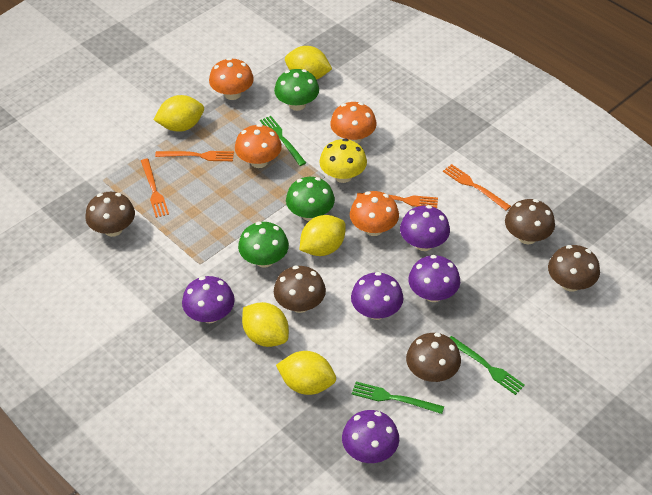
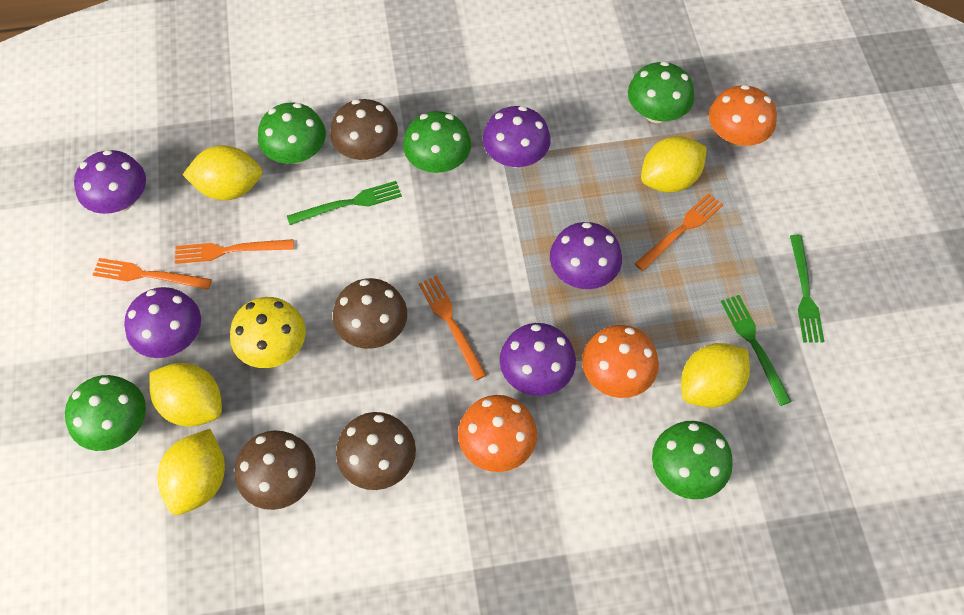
brown mushroom: [85,192,135,237] [274,266,326,313] [406,333,461,382] [505,199,555,244] [548,245,600,292] = 5 -> [235,430,316,510] [330,99,398,161] [333,278,407,349] [336,412,416,490] = 4
green mushroom: [238,222,289,268] [274,69,319,111] [286,177,335,221] = 3 -> [65,375,146,451] [258,103,326,164] [403,111,471,173] [628,61,694,123] [652,421,733,499] = 5
orange mushroom: [209,58,254,100] [235,124,282,168] [330,102,377,144] [350,191,399,236] = 4 -> [458,395,537,472] [582,325,659,398] [709,85,777,147] = 3

